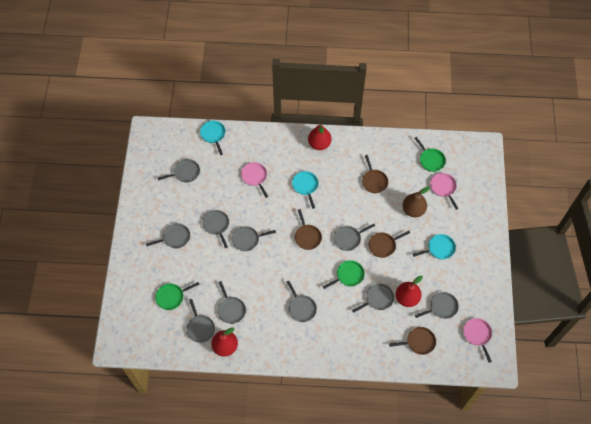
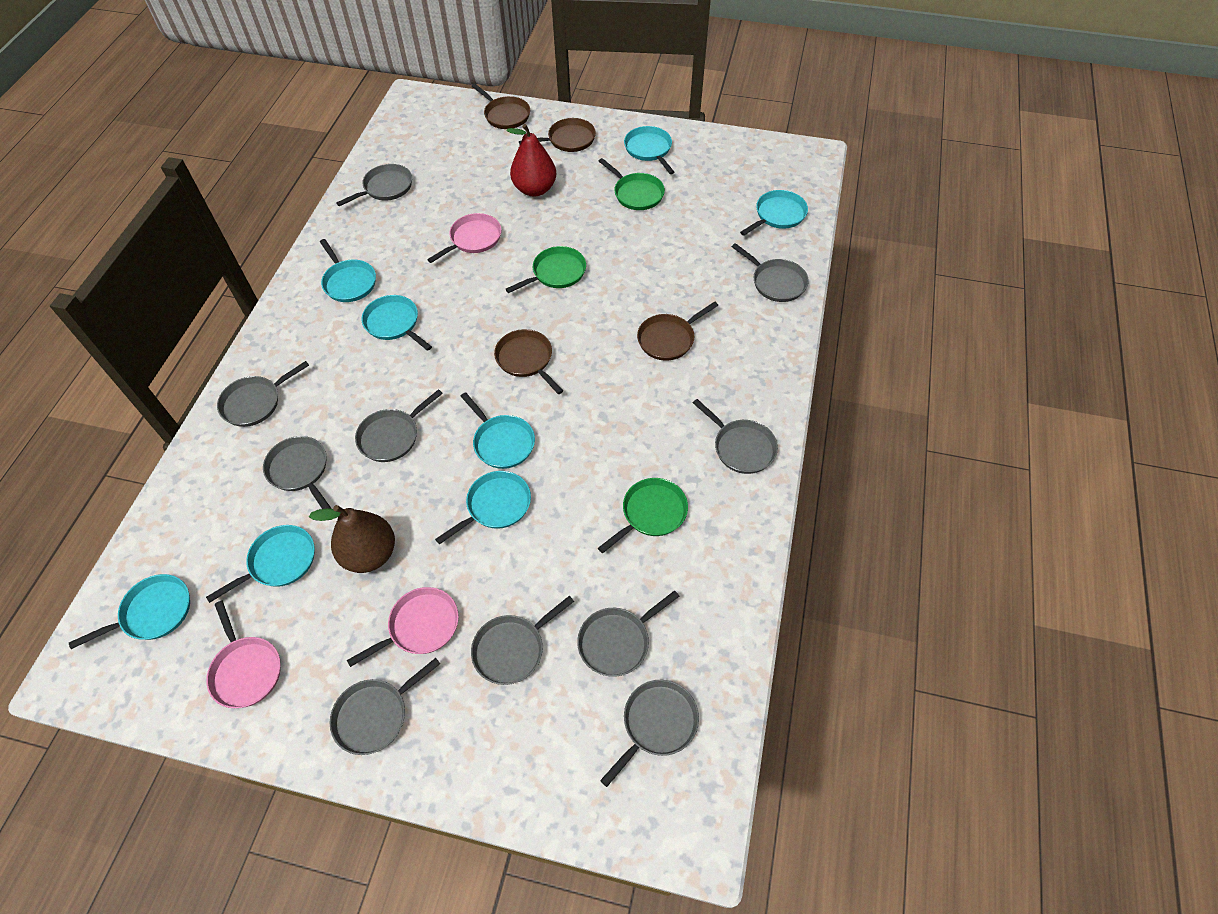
red pear: [211,327,238,357] [308,124,332,150] [396,276,423,307] = 3 -> [507,124,556,197] = 1
turquoise pan: [200,121,225,155] [292,171,318,209] [413,234,456,259] = 3 -> [69,574,190,649] [206,525,315,603] [320,239,376,302] [362,295,432,351] [435,471,531,545] [461,392,535,469] [624,126,674,174] [740,190,808,236] = 8

